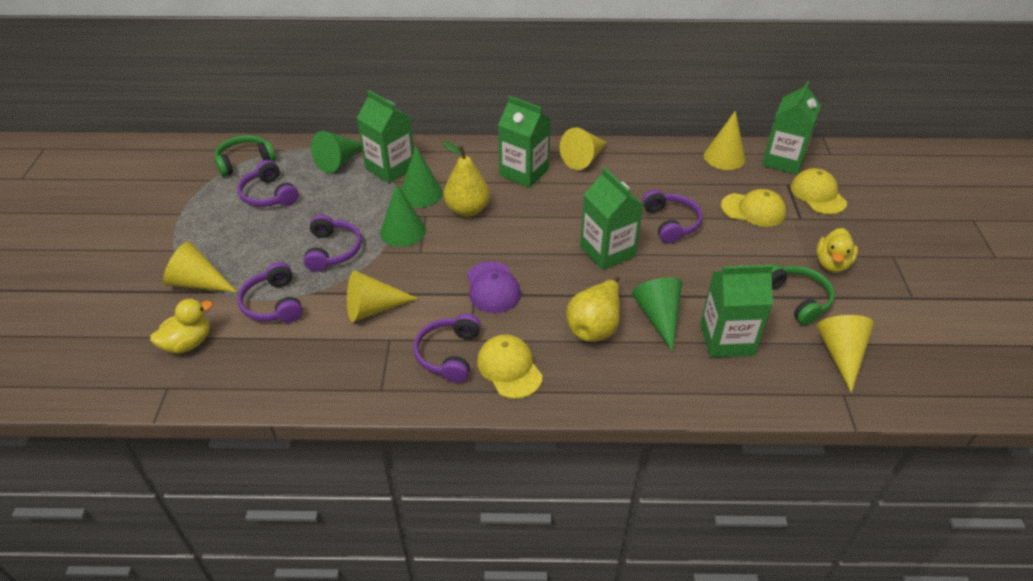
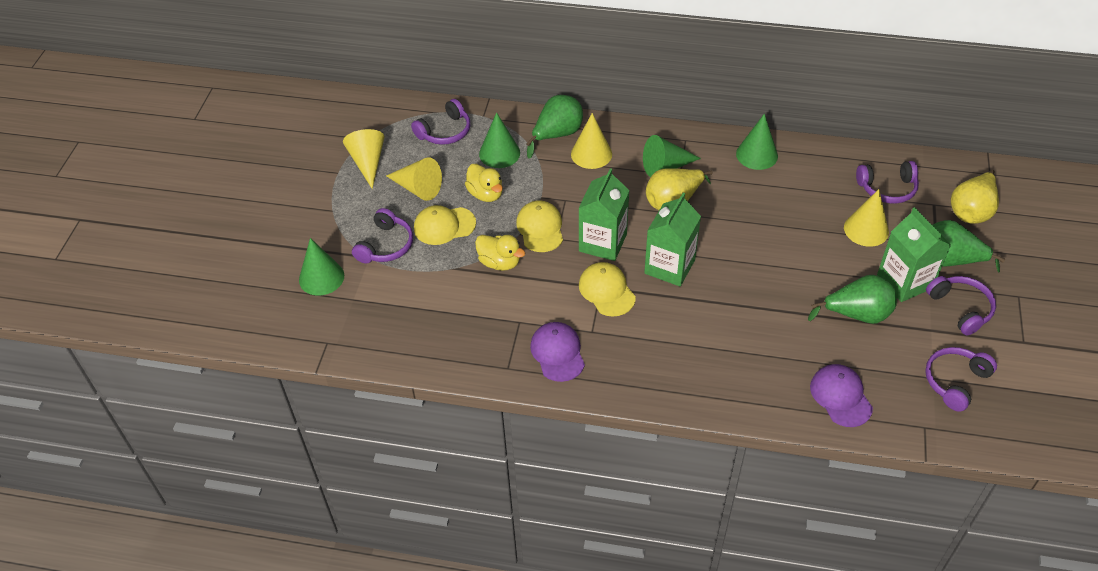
green carton: [357,90,414,183] [498,96,551,188] [580,167,643,270] [700,265,773,358] [762,81,821,175] = 5 -> [579,168,630,261] [644,193,701,286] [877,207,951,302] = 3
green headphones: [215,135,276,177] [771,265,835,325] = 2 -> none = 0
green pear: none = 0 -> [526,95,583,159] [808,275,897,324] [933,220,1005,273] = 3
purple cap: [467,261,521,313] = 1 -> [530,322,585,382] [810,364,873,427] = 2
yellow cone: [163,241,238,293] [347,270,418,322] [560,127,607,170] [704,111,745,170] [816,315,874,393] = 5 -> [343,129,384,189] [386,158,442,201] [571,113,612,169] [844,189,889,247] = 4

